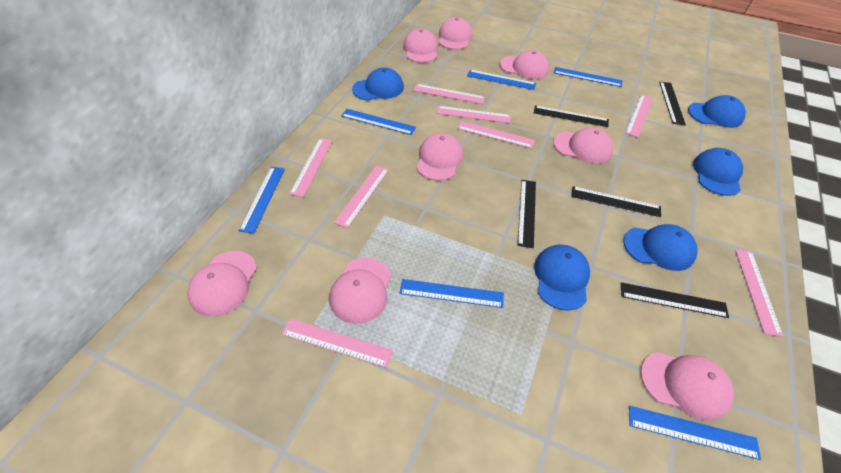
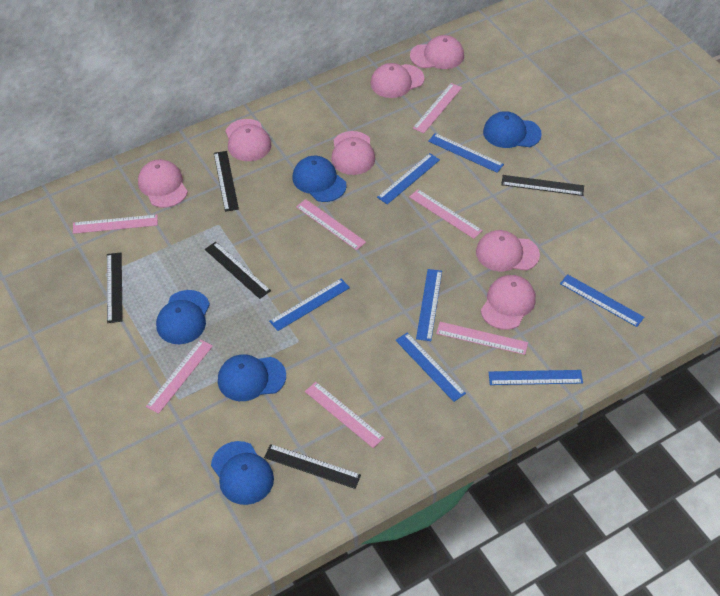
blue ruler: [239,167,285,234] [341,109,416,135] [399,279,504,308] [467,70,536,90] [554,67,622,87] [629,406,761,460] = 6 -> [269,279,350,331] [377,153,440,204] [395,333,466,402] [416,269,442,341] [428,133,504,173] [489,370,583,385] [560,274,644,327] = 7
pink cap: [187,251,257,317] [329,257,391,324] [403,29,438,63] [416,133,463,181] [439,17,472,50] [500,50,549,79] [553,127,613,164] [641,352,734,421] = 8 -> [138,159,188,208] [226,119,271,161] [331,131,375,175] [370,63,424,98] [410,35,464,69] [476,230,540,271] [481,275,536,330] = 7
pink ruler: [282,318,393,368] [290,138,332,197] [334,165,389,228] [414,84,485,104] [436,106,511,123] [457,121,535,149] [625,95,653,137] [735,249,783,337] = 8 -> [73,215,158,234] [146,339,213,414] [296,199,366,250] [305,382,384,448] [409,189,483,239] [413,83,462,133] [436,322,528,355] = 7

